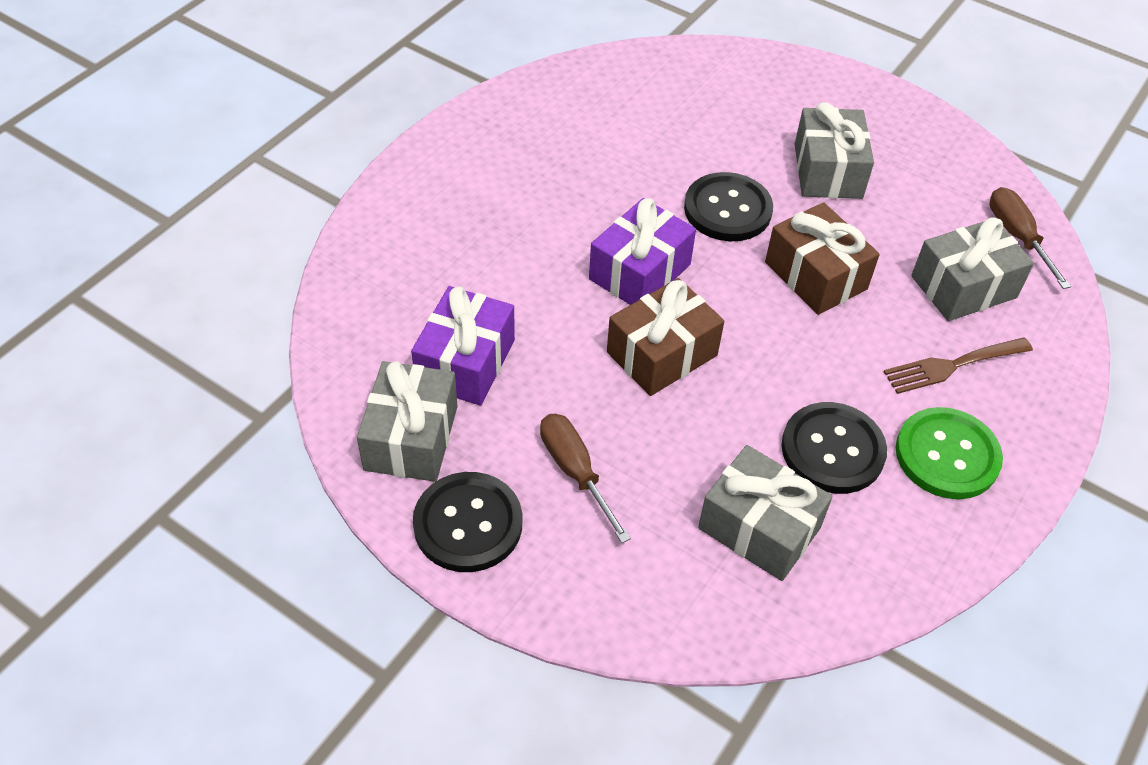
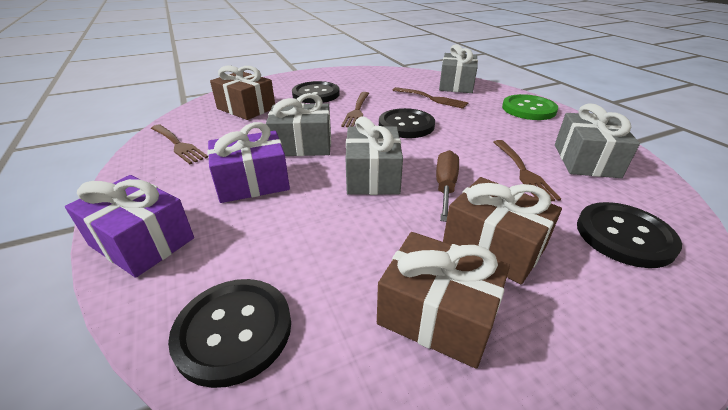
black button: [413,472,522,572] [684,172,773,241] [782,402,887,494] = 3 -> [168,279,291,388] [292,81,340,103] [379,108,435,138] [577,202,682,268] = 4
brown fork: [883,337,1033,394] = 1 -> [151,125,208,164] [341,92,369,127] [392,87,469,109] [493,140,561,201] = 4
brown gift: [607,278,725,396] [765,202,880,315] = 2 -> [210,66,275,120] [377,232,510,369] [443,177,562,284] = 3
brown screwdriver: [540,414,631,543] [990,187,1071,289] = 2 -> [436,150,459,222] = 1

